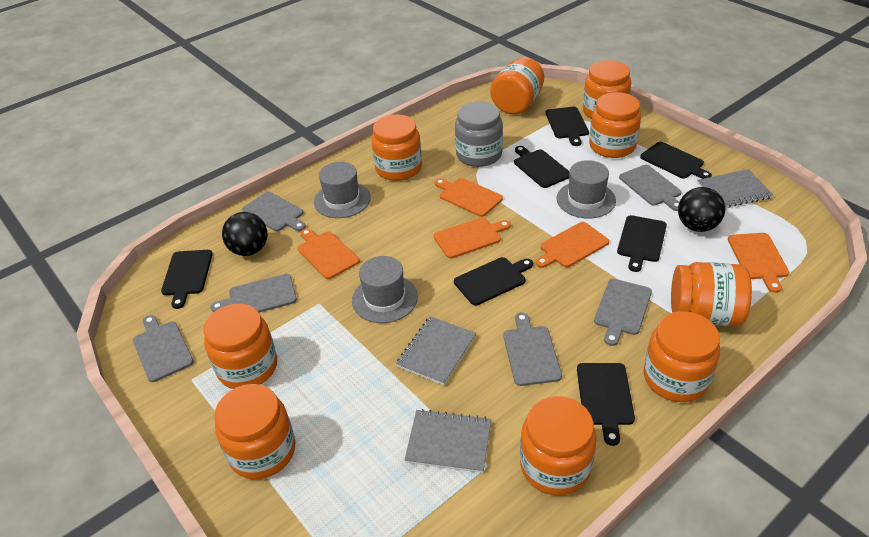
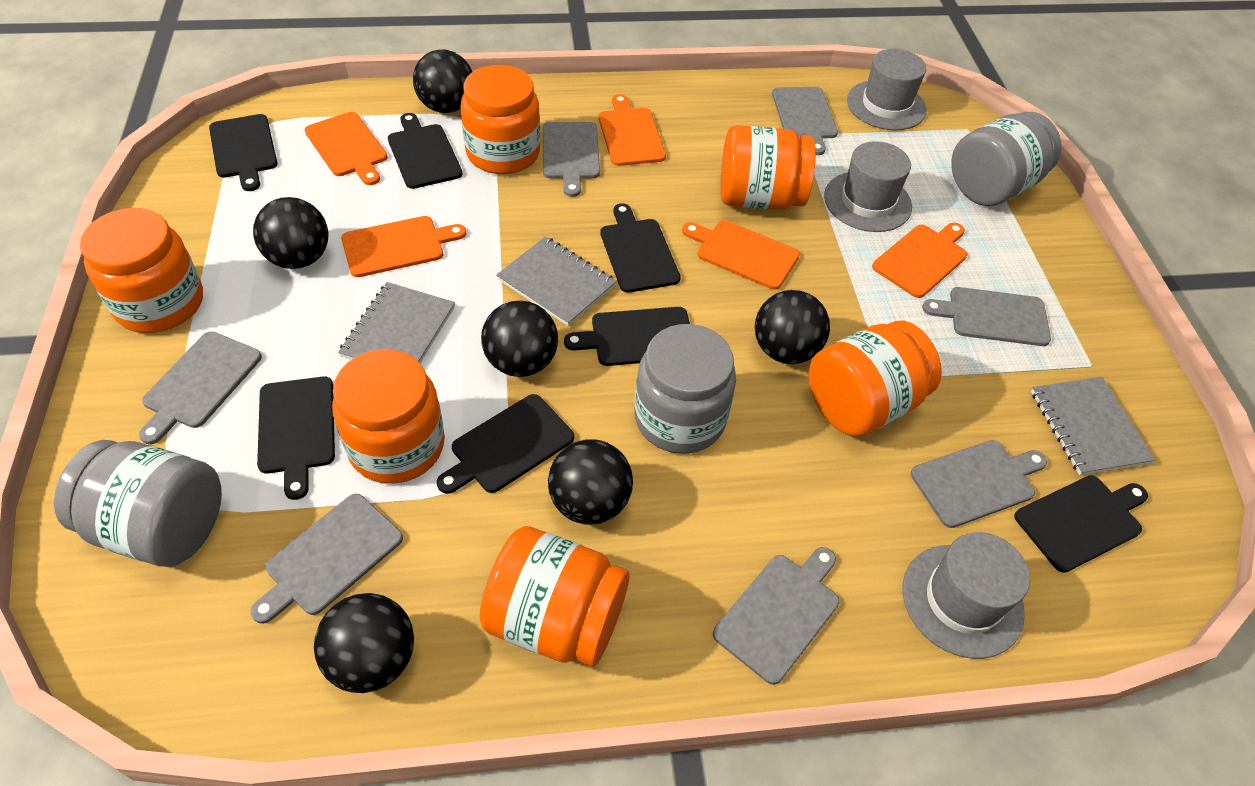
black ball: [222,212,268,256] [678,187,726,232] = 2 -> [253,197,329,269] [314,593,414,693] [413,49,472,113] [481,300,558,377] [548,439,633,525] [755,290,830,364] = 6
grey cutting board: [133,315,194,382] [211,274,297,313] [242,192,306,231] [504,312,562,386] [594,279,652,346] [619,165,681,211] = 6 -> [139,331,262,444] [250,494,403,624] [543,122,600,197] [713,547,839,685] [772,87,838,155] [911,440,1047,528] [922,287,1051,346] = 7
grey jar: [455,101,503,167] = 1 -> [54,440,222,567] [634,324,736,454] [951,112,1062,206] = 3
orange jar: [204,304,277,389] [214,384,295,479] [371,114,422,181] [490,57,544,114] [520,396,597,495] [583,60,631,119] [589,92,641,158] [643,311,720,402] [671,262,752,326] = 9 -> [80,208,203,333] [332,349,445,484] [460,65,540,174] [480,526,630,667] [720,125,816,210] [809,321,942,437] = 6

